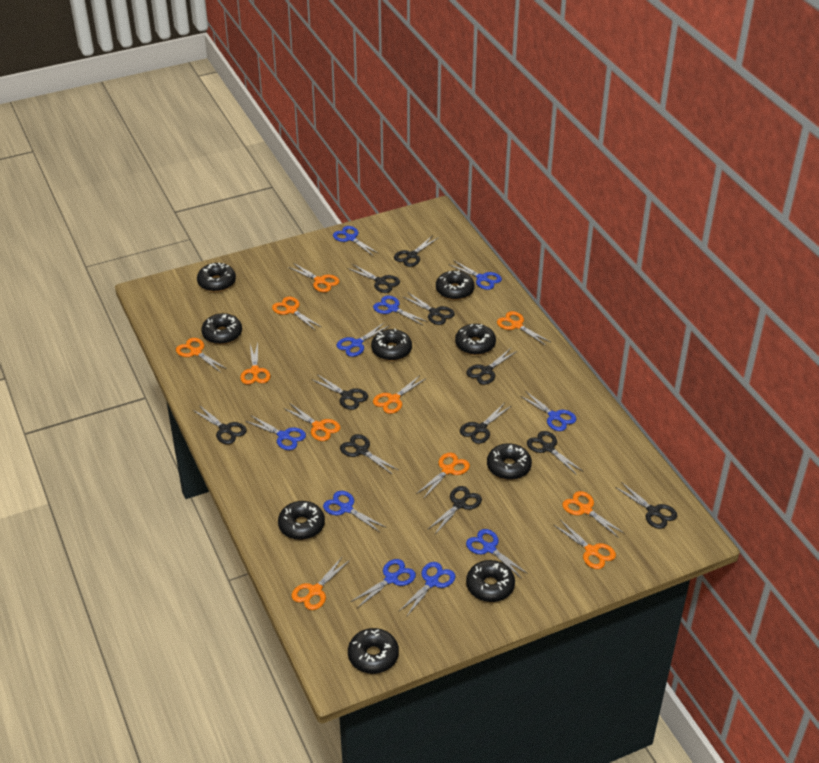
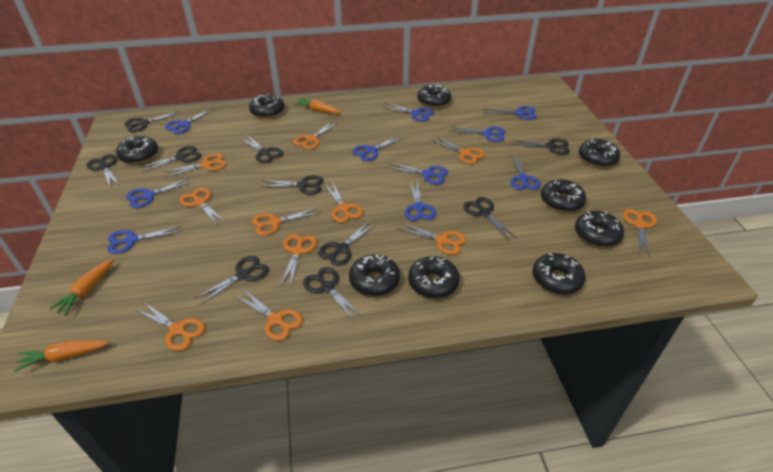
black scissors: [193,405,247,444] [311,374,368,410] [340,434,398,475] [347,264,400,293] [394,235,439,267] [402,292,455,325] [427,486,482,534] [460,404,511,444] [466,348,517,385] [527,431,583,475] [615,482,677,529] = 11 -> [87,154,119,188] [125,111,181,132] [139,146,201,173] [195,256,269,305] [240,135,283,163] [260,175,323,195] [303,267,363,321] [318,221,376,266] [463,197,517,241] [512,139,570,155] = 10
orange carrot: none = 0 -> [14,340,109,372] [49,259,114,315] [294,98,341,114] = 3

